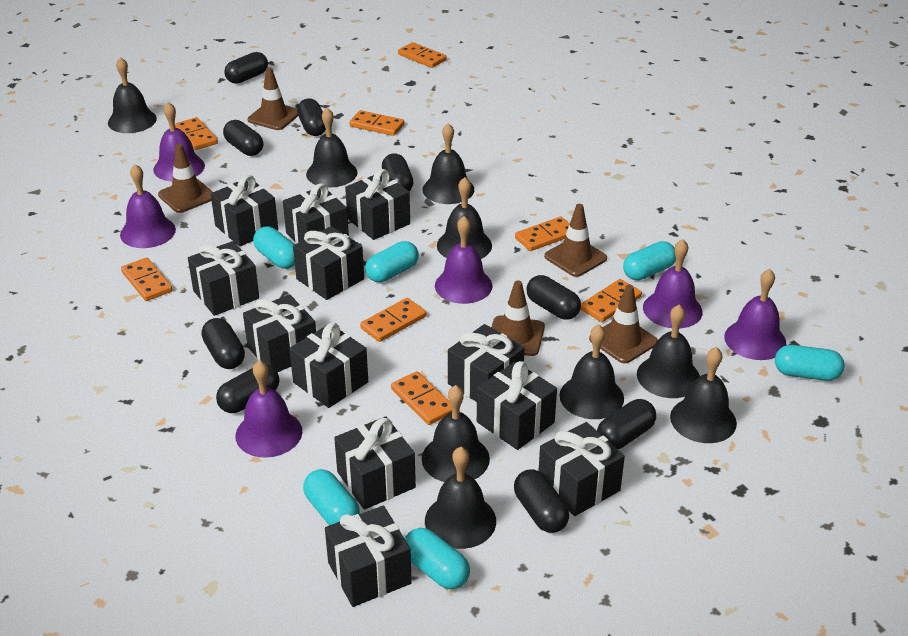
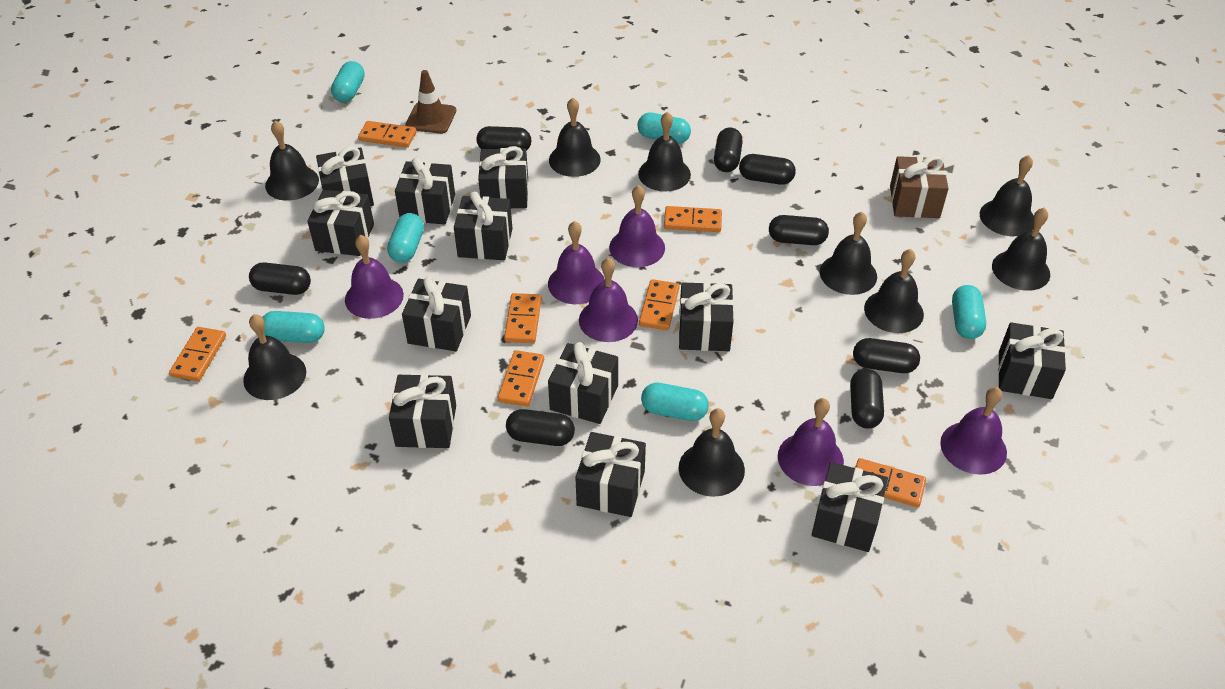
black capsule: [201,318,245,369] [216,364,279,413] [223,120,263,156] [224,52,268,84] [297,99,326,136] [382,154,414,191] [514,469,569,533] [527,275,581,320] [597,399,656,449] = 9 -> [249,263,311,295] [477,126,531,151] [506,409,575,446] [714,127,743,172] [739,154,796,185] [769,215,829,245] [850,369,884,429] [853,338,920,373] = 8
brown gift: none = 0 -> [890,155,949,218] = 1
brown traffic cone: [158,144,213,213] [248,67,298,130] [491,281,545,356] [544,204,607,277] [589,285,658,363] = 5 -> [405,70,456,134] = 1
orange domino: [121,257,173,301] [175,117,218,150] [349,110,404,136] [360,298,426,342] [391,371,452,425] [398,42,447,68] [515,217,570,251] [581,279,642,322] = 8 -> [169,327,226,381] [358,121,416,147] [498,350,544,407] [504,293,541,343] [639,279,679,330] [664,206,722,232] [855,458,926,507] = 7

